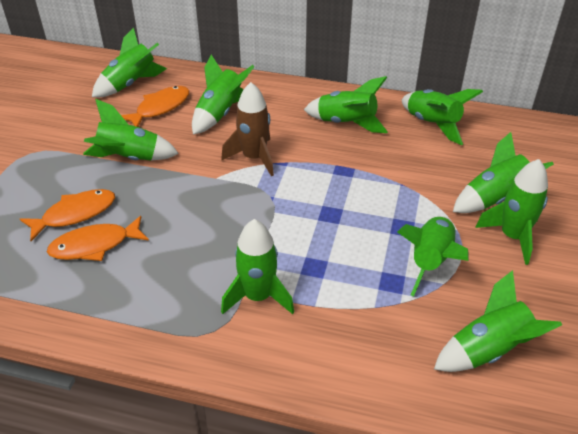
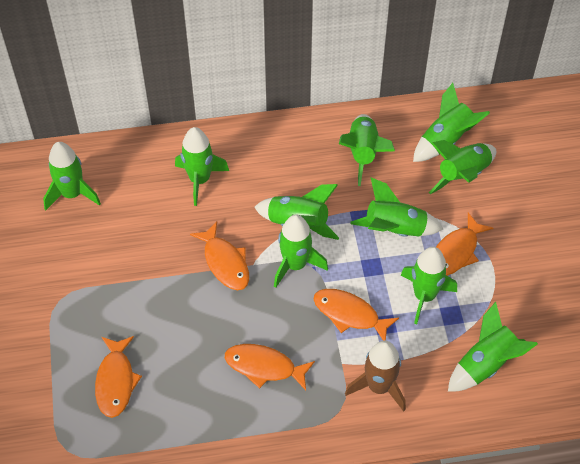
orange fish: [20,189,115,241] [47,216,149,261] [121,86,189,127] = 3 -> [95,336,142,418] [190,222,249,290] [225,344,315,390] [313,289,399,341] [436,213,493,276] = 5

